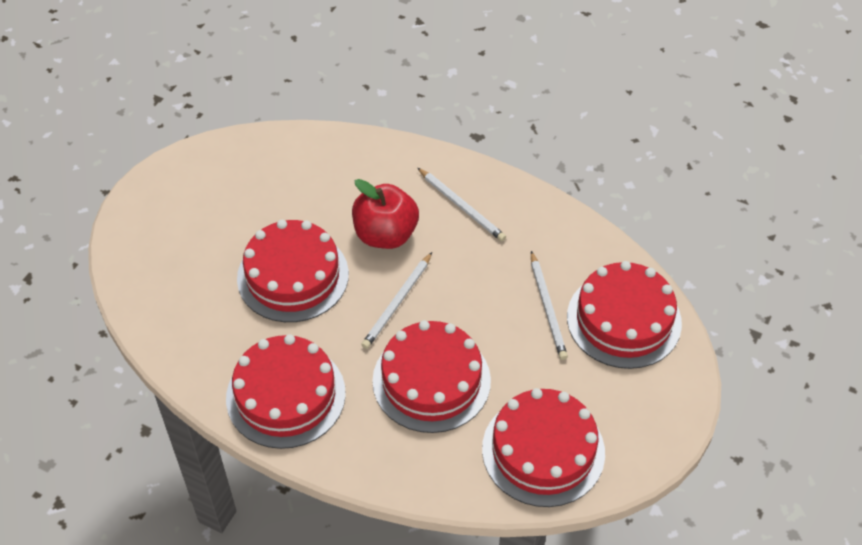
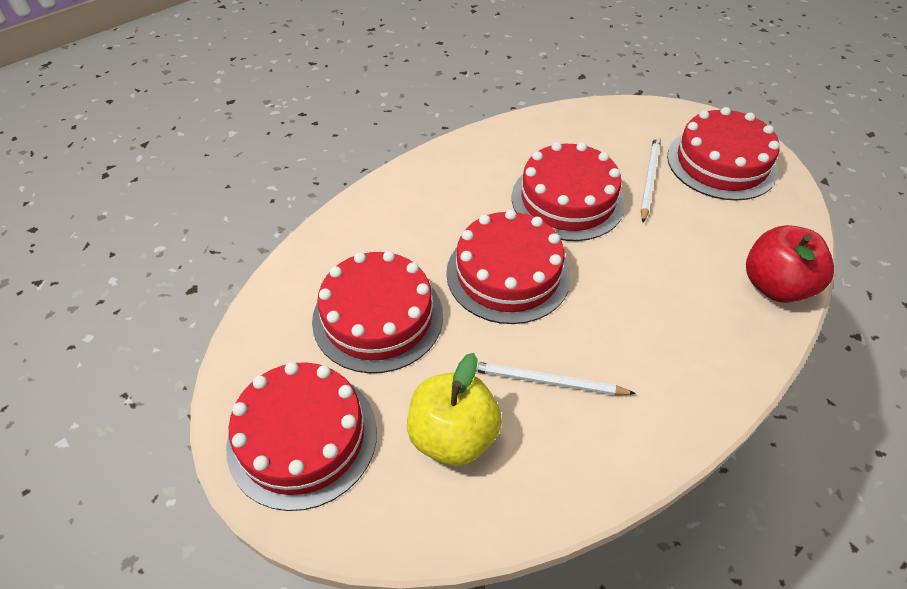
white pencil: [361,252,432,349] [418,168,506,241] [531,251,568,360] = 3 -> [476,362,636,395] [641,136,661,222] = 2
yellow apple: none = 0 -> [407,353,502,466] = 1

